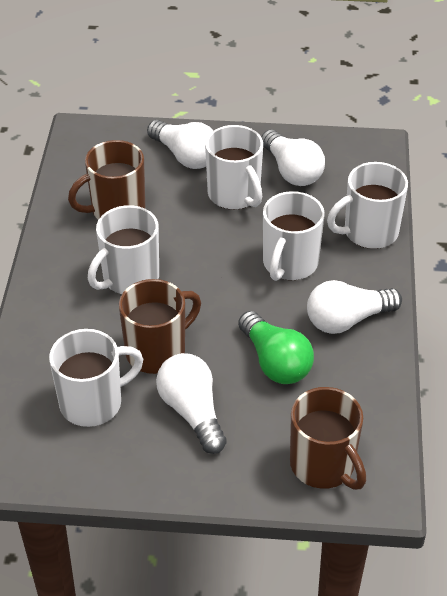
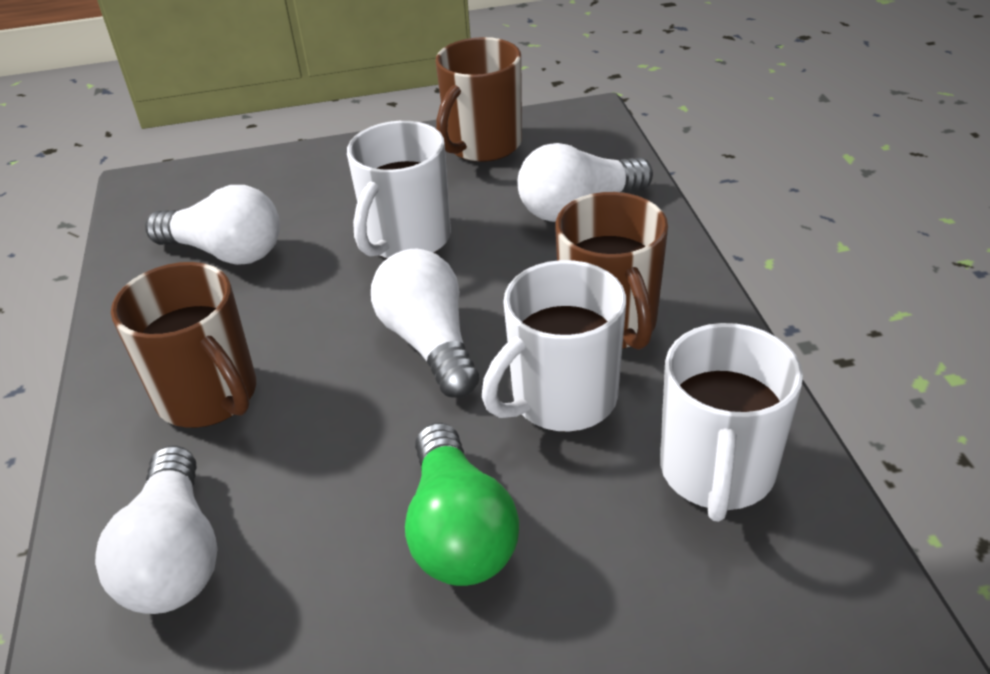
white mug: [49,329,143,427] [88,205,159,294] [205,125,263,210] [263,191,324,281] [327,162,408,249] = 5 -> [347,121,451,258] [482,260,626,432] [660,323,803,522] = 3

